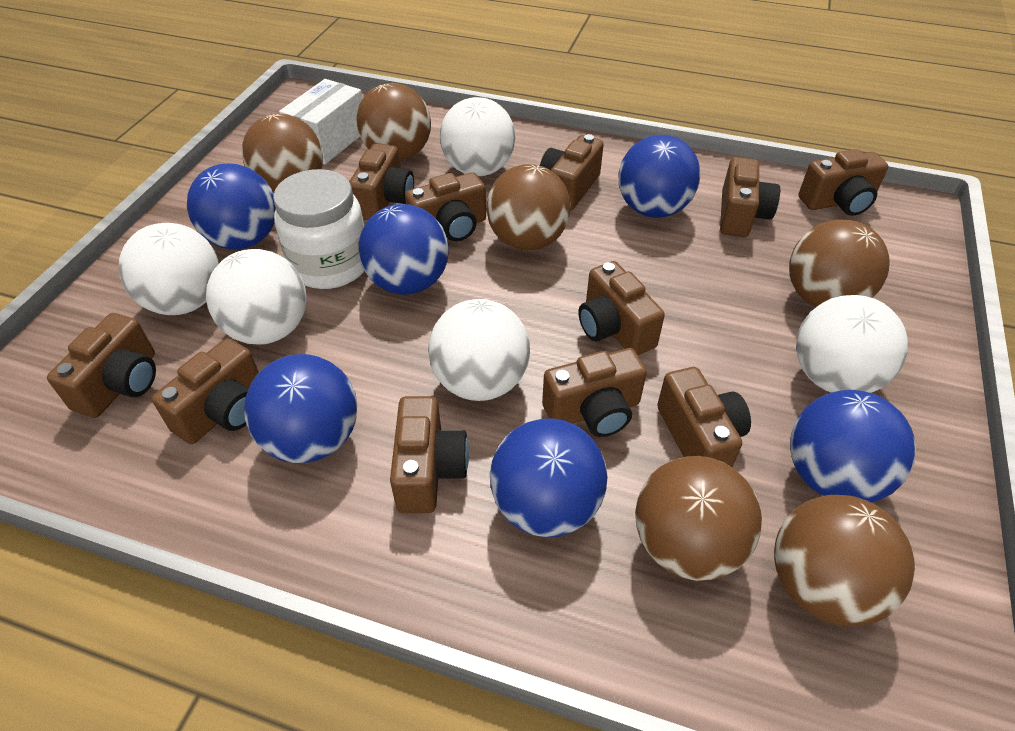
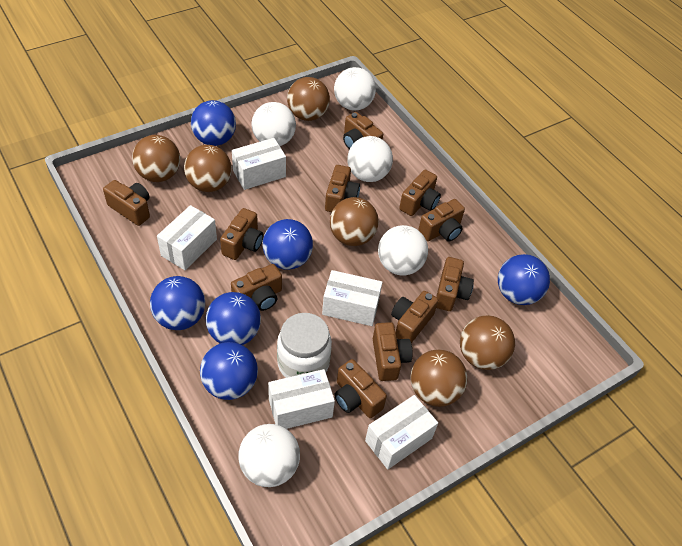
white box: [279,79,363,164] = 1 -> [157,205,217,270] [232,138,286,190] [268,369,335,429] [322,270,383,326] [365,395,438,469] = 5

